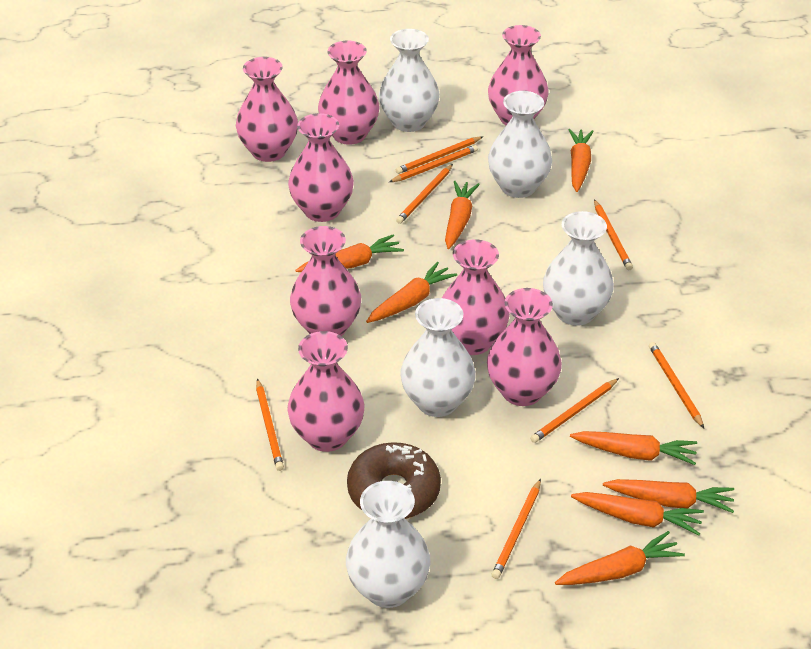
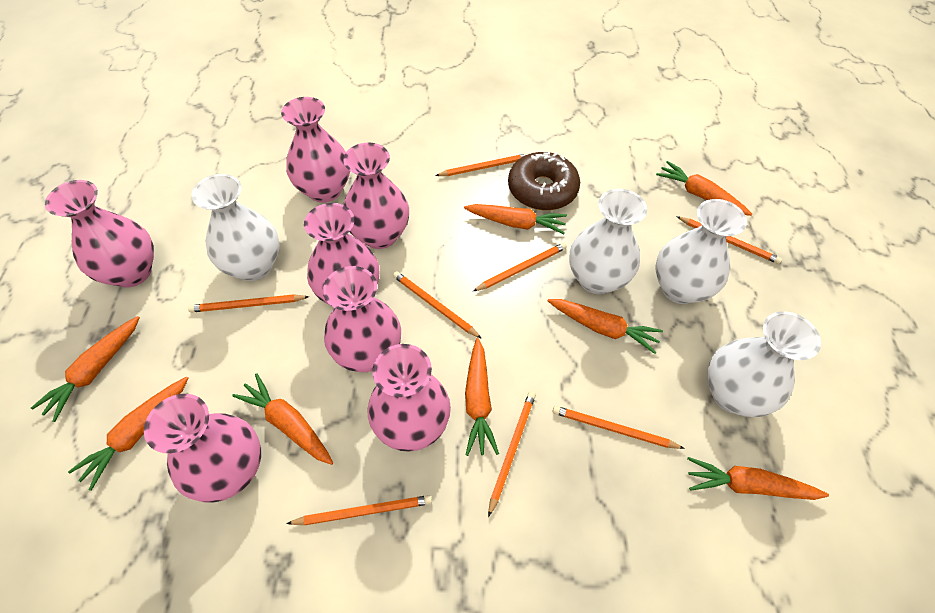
pink vase: [236,57,298,162] [287,331,365,452] [288,113,354,222] [290,226,361,336] [318,41,379,145] [442,239,510,355] [487,288,562,406] [488,25,549,125] = 8 -> [45,180,154,288] [144,394,261,503] [281,97,350,203] [304,203,379,304] [323,266,401,372] [343,143,409,249] [367,344,451,452] = 7
white vase: [346,481,431,608] [379,29,440,132] [400,298,476,417] [488,91,552,198] [543,211,614,326] = 5 -> [192,174,280,281] [570,189,647,294] [656,199,747,304] [707,311,821,417] = 4

